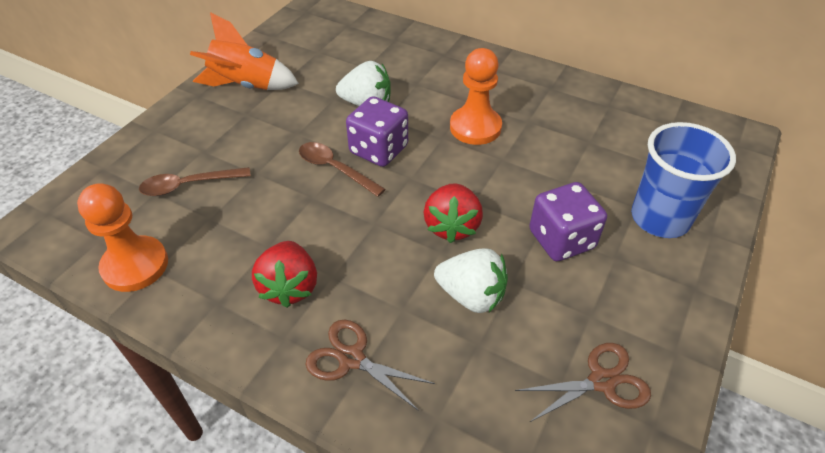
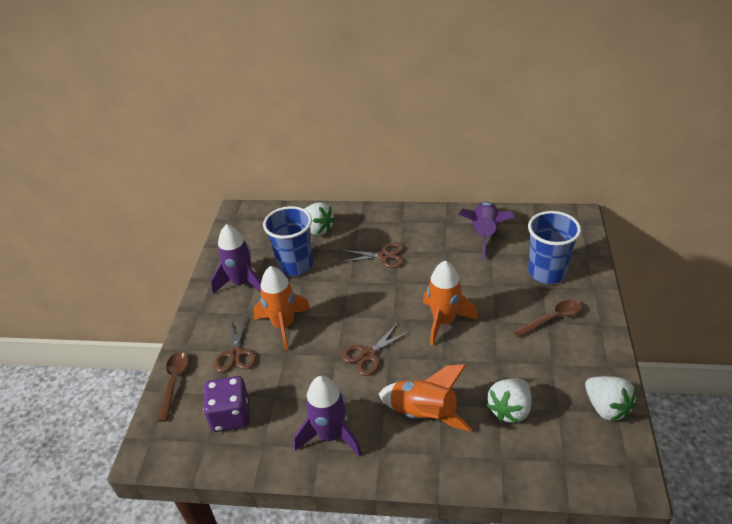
blue cup: [631,122,736,238] = 1 -> [263,206,313,276] [528,211,581,284] = 2
brown scissors: [305,320,435,411] [515,343,651,422] = 2 -> [214,317,256,372] [341,243,404,268] [342,322,411,376] = 3
orange pawn: [77,183,168,292] [450,48,502,145] = 2 -> none = 0
orange rocket: [190,12,299,90] = 1 -> [253,266,311,351] [379,364,472,432] [423,261,478,346] = 3
purple dice: [346,96,408,167] [529,182,607,262] = 2 -> [203,376,250,432] = 1
purple rocket: none = 0 -> [211,224,261,294] [294,376,362,456] [459,202,515,259] = 3
red strawberry: [252,241,317,308] [424,183,483,243] = 2 -> none = 0
white strawberry: [336,61,390,106] [434,248,508,313] = 2 -> [304,202,335,236] [486,379,532,423] [585,376,636,421] = 3

